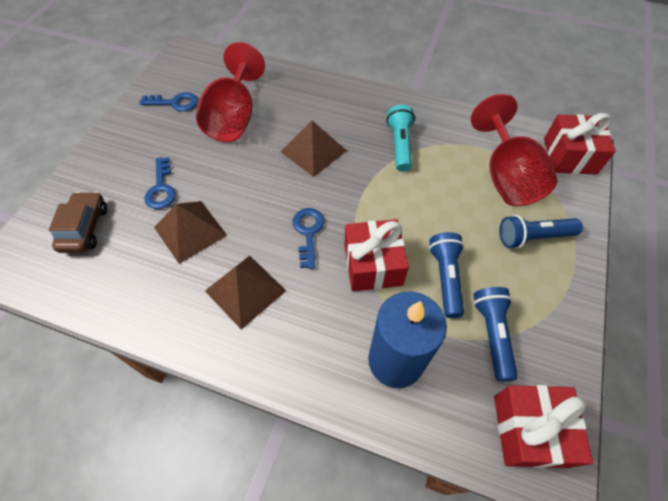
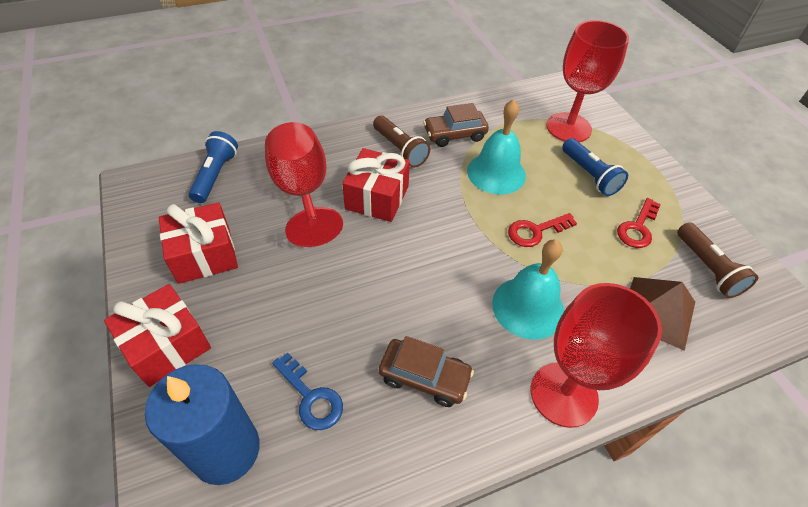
blue flashlight: [429,232,464,318] [473,287,518,381] [499,215,583,249] = 3 -> [189,131,238,203] [562,138,628,196] = 2
blue key: [139,92,198,111] [145,157,176,209] [293,208,324,269] = 3 -> [272,353,343,430] = 1
brown car: [49,192,107,253] = 1 -> [379,336,474,407] [423,103,489,147] = 2
brown flashlight: none = 0 -> [373,116,430,167] [677,222,758,298] = 2
brown pyramid: [154,201,227,264] [205,255,286,330] [280,121,347,177] = 3 -> [630,277,695,351] = 1
red goblet: [196,42,265,142] [471,94,557,206] = 2 -> [265,122,343,247] [531,283,662,428] [546,20,629,142] = 3
red key: none = 0 -> [508,213,577,247] [617,198,661,248] = 2
turquoise bell: none = 0 -> [467,99,526,195] [492,239,564,340] = 2
turquoise flashlight: [386,105,415,172] = 1 -> none = 0

